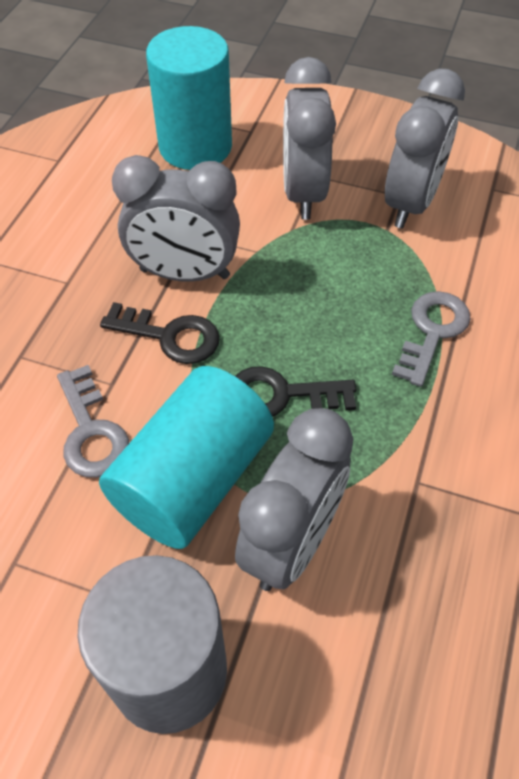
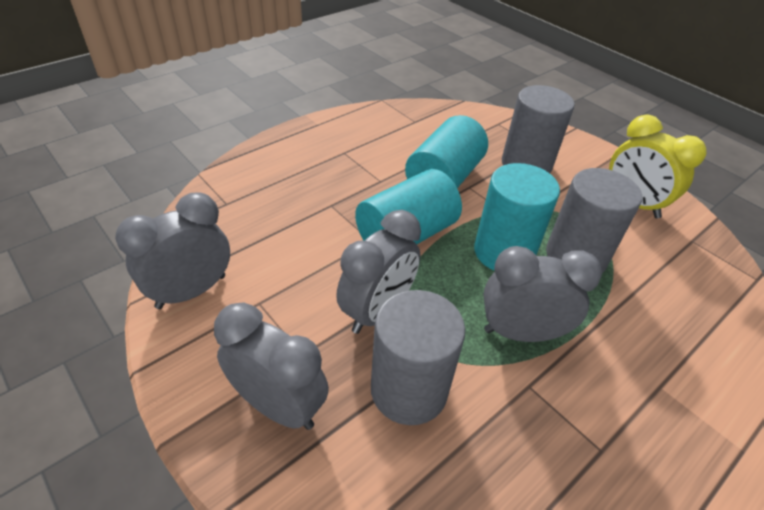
black key: [100,302,220,364] [235,366,356,417] = 2 -> none = 0
grey cylinder: [77,555,227,734] = 1 -> [371,290,465,425] [502,85,575,173] [546,168,642,273] = 3
grey key: [57,365,129,478] [392,291,471,387] = 2 -> none = 0
turquoise cylinder: [99,366,274,549] [146,26,232,170] = 2 -> [355,169,462,244] [405,115,488,188] [474,163,560,271] = 3
yellow clock: none = 0 -> [609,115,707,218] = 1

